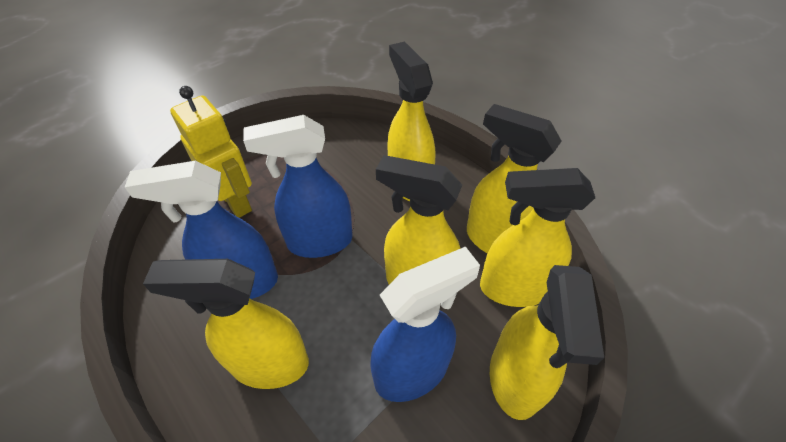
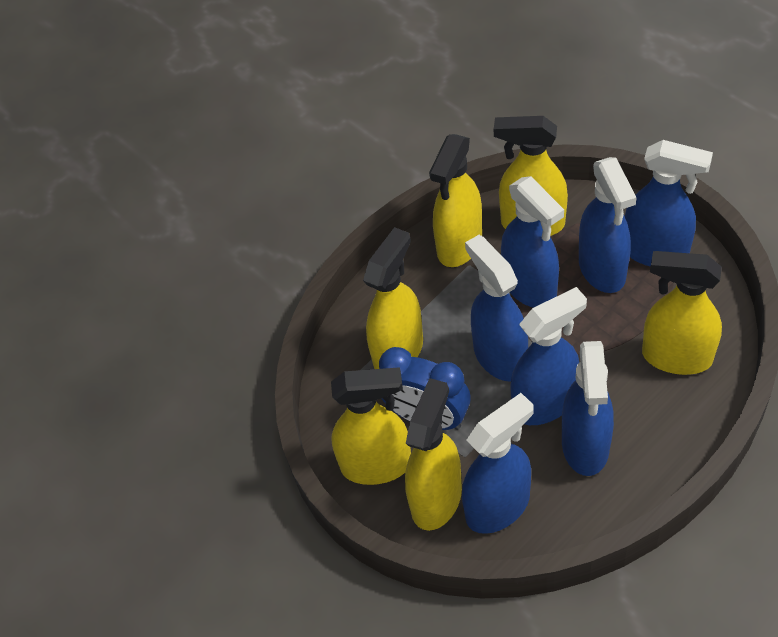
blue clock: none = 0 -> [379,347,471,430] = 1
blue spray bottle: [125,161,278,299] [243,115,352,258] [371,246,480,402] = 3 -> [462,393,534,534] [465,235,528,382] [501,176,564,308] [510,287,587,425] [562,341,614,476] [579,157,637,293] [625,140,713,267] = 7
yellow robot: [170,86,252,218] = 1 -> none = 0

